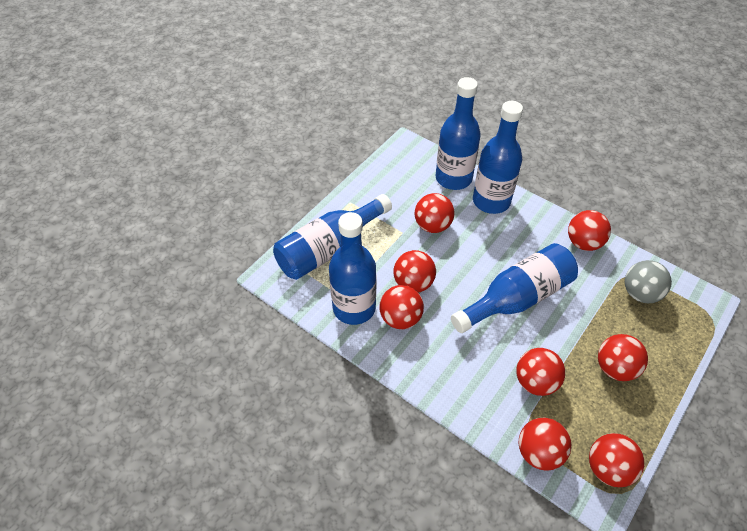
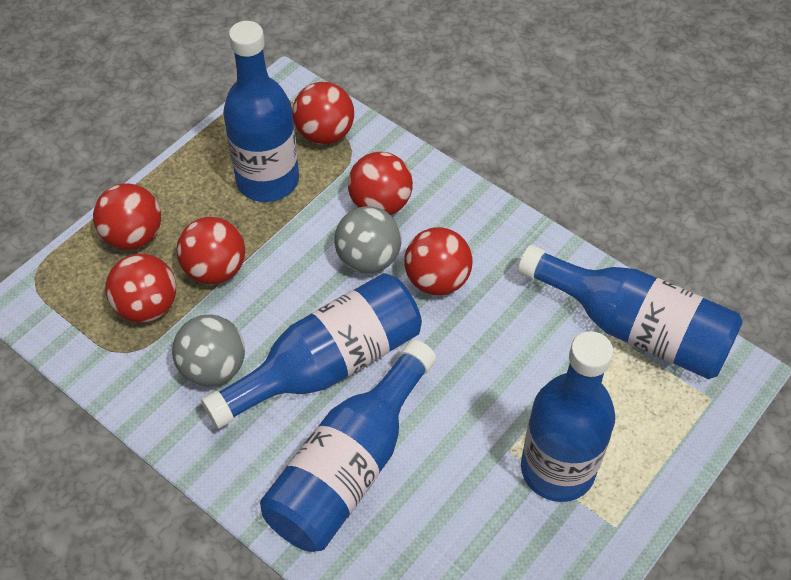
grey ball: [625,260,672,303] = 1 -> [172,315,245,387] [334,206,402,273] = 2
red ball: [379,285,424,329] [393,250,436,293] [415,193,455,233] [516,348,565,396] [519,417,571,470] [568,210,611,251] [589,433,644,487] [598,334,648,381] = 8 -> [93,183,161,250] [105,254,176,323] [176,217,245,284] [292,82,354,144] [348,152,413,215] [404,227,472,295] = 6

